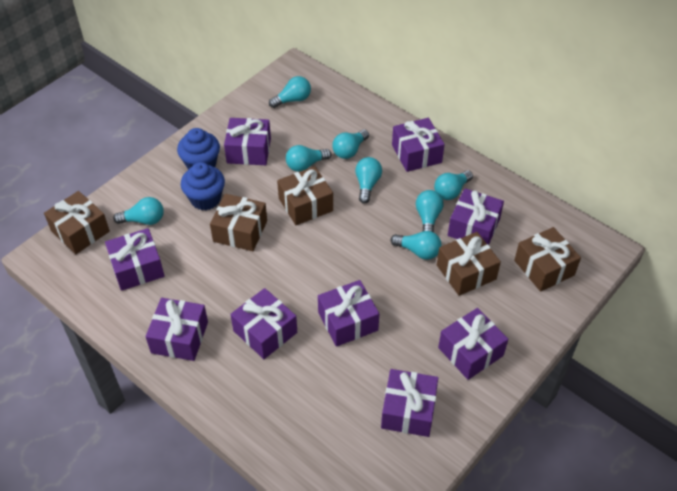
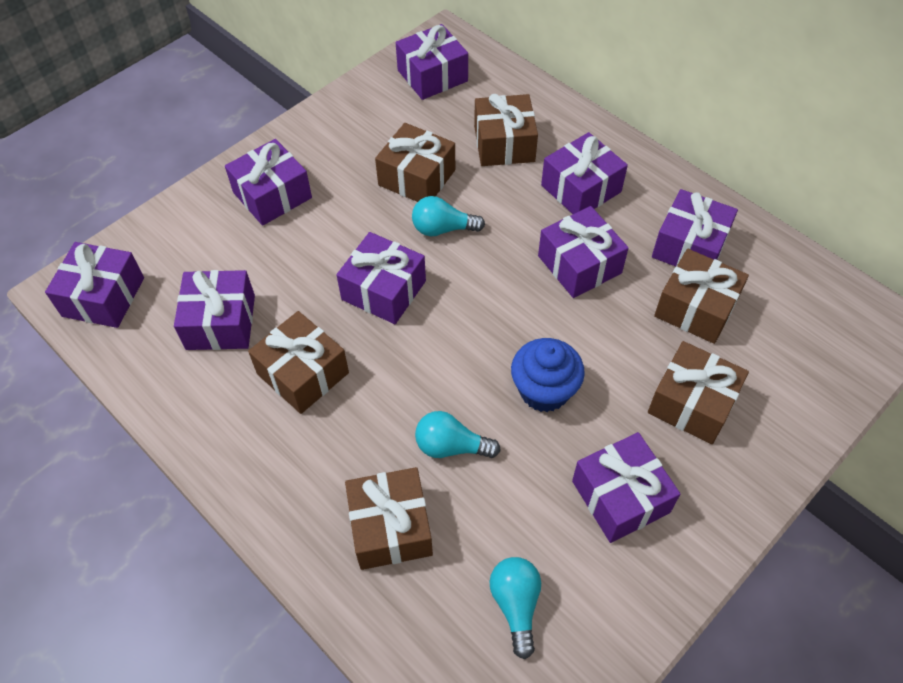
blue cupcake: [177,128,220,170] [181,162,225,210] = 2 -> [511,338,585,412] = 1
brown gift: [44,191,110,254] [210,194,267,251] [277,166,333,225] [437,232,501,296] [514,227,581,292] = 5 -> [248,311,349,414] [345,467,433,570] [375,123,455,202] [474,94,538,166] [648,341,749,444] [654,249,749,344] = 6
turquoise light bulb: [113,197,164,225] [269,76,311,108] [286,145,331,172] [332,130,369,159] [355,157,382,204] [390,231,442,260] [416,190,443,232] [434,170,473,200] = 8 -> [412,196,485,236] [415,411,501,458] [489,557,541,659] = 3

